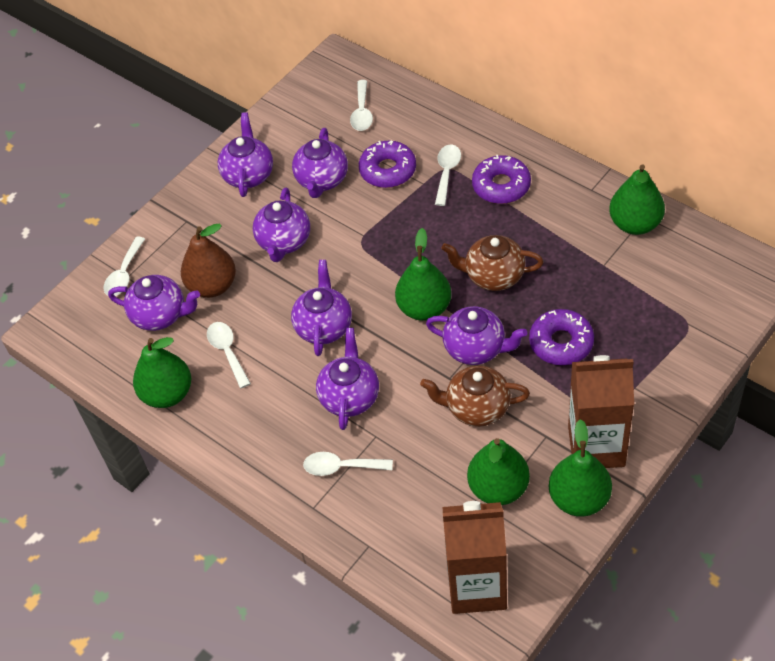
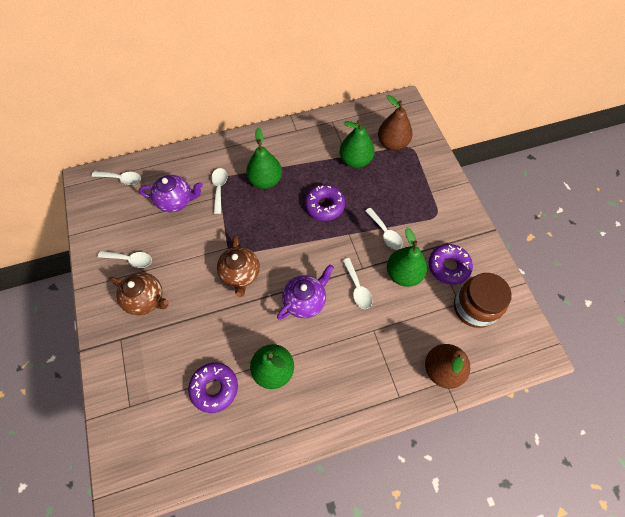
brown carton: [442,501,507,614] [568,355,634,468] = 2 -> none = 0
brown jar: none = 0 -> [454,273,512,328] = 1
brown pear: [181,224,236,298] = 1 -> [378,95,413,151] [425,344,470,389] = 2
green pear: [133,337,191,408] [395,228,452,321] [467,438,530,505] [549,419,612,517] [609,164,665,235] = 5 -> [246,128,282,189] [250,344,294,389] [340,120,375,168] [387,228,427,287] = 4
purple teapot: [108,275,200,331] [218,112,273,197] [253,188,310,262] [291,260,352,356] [292,128,348,198] [316,328,379,430] [426,306,528,365] = 7 -> [139,175,203,212] [277,264,334,320] = 2

